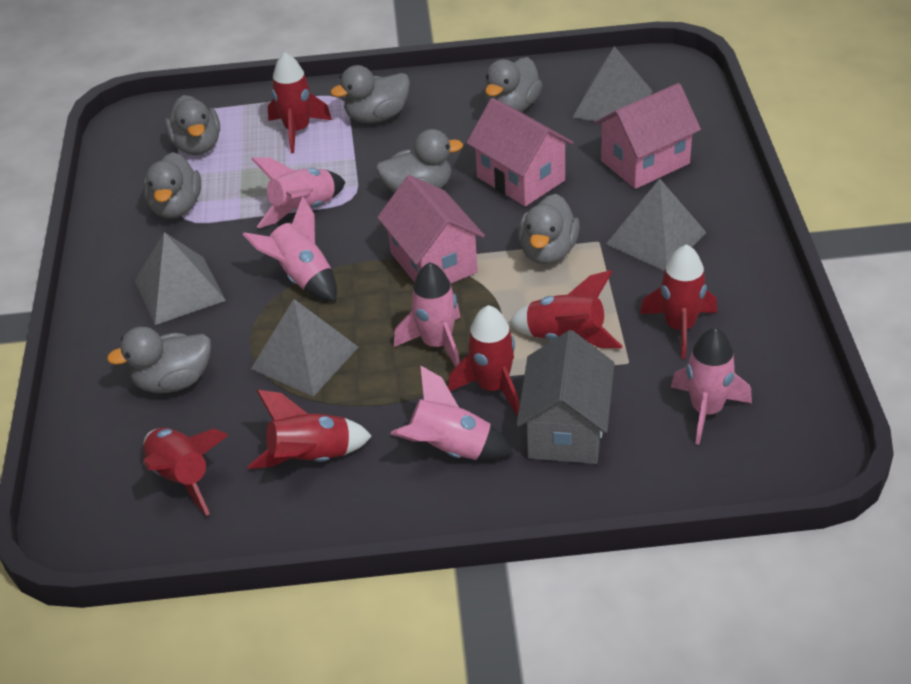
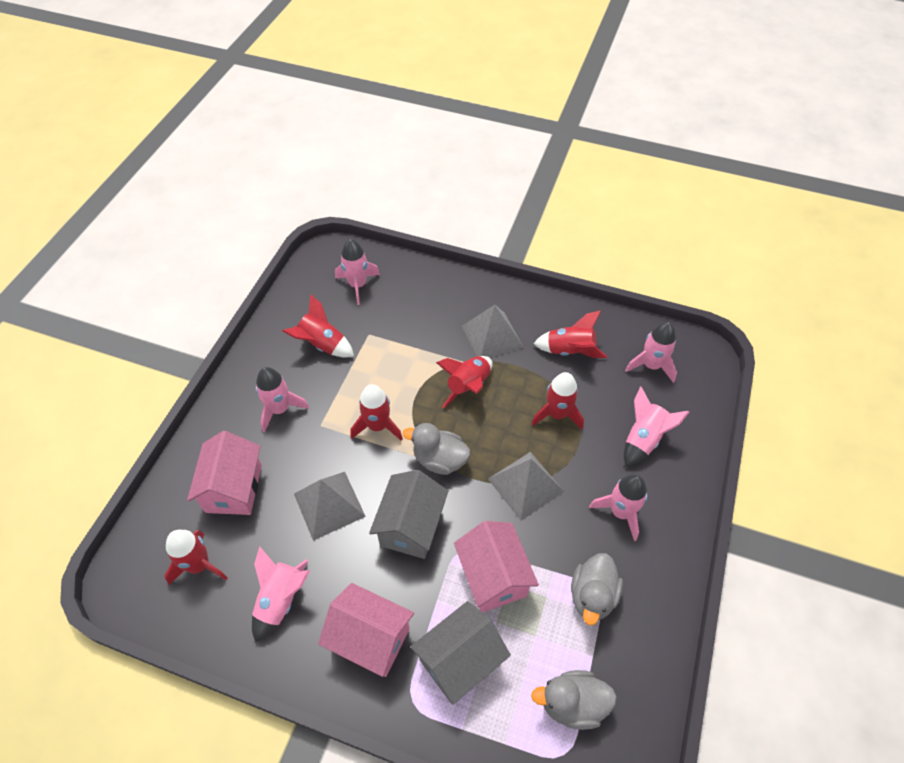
grey duck: [107,327,211,393] [143,152,201,219] [164,95,220,155] [330,65,410,123] [376,129,463,193] [485,57,542,112] [518,194,580,265] = 7 -> [403,423,471,475] [531,670,617,730] [571,553,623,625] = 3
grey house: [516,330,614,464] = 1 -> [369,470,448,559] [411,601,511,705] = 2
grey pyramid: [135,232,226,325] [251,299,358,397] [572,46,652,123] [606,179,707,271] = 4 -> [294,472,366,541] [462,305,524,358] [488,452,564,520] = 3
pink rocket: [243,196,337,302] [252,157,345,228] [391,365,513,460] [394,262,461,367] [671,327,752,445] = 5 -> [252,546,310,643] [256,367,309,432] [335,239,380,305] [589,474,647,541] [624,386,689,467] [625,322,677,383] = 6

